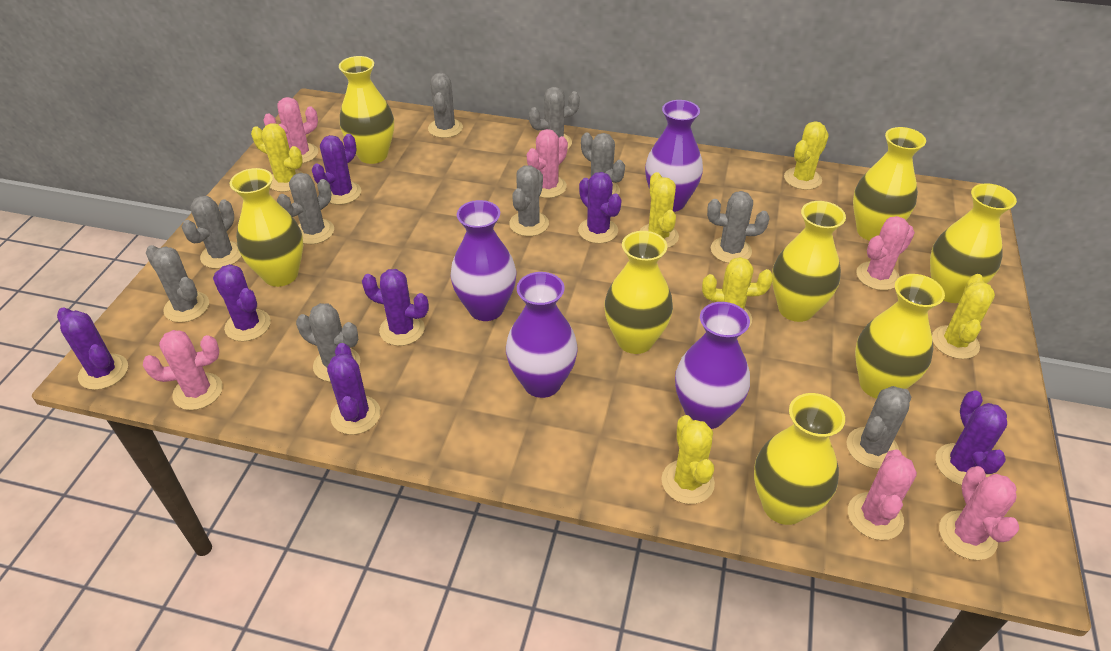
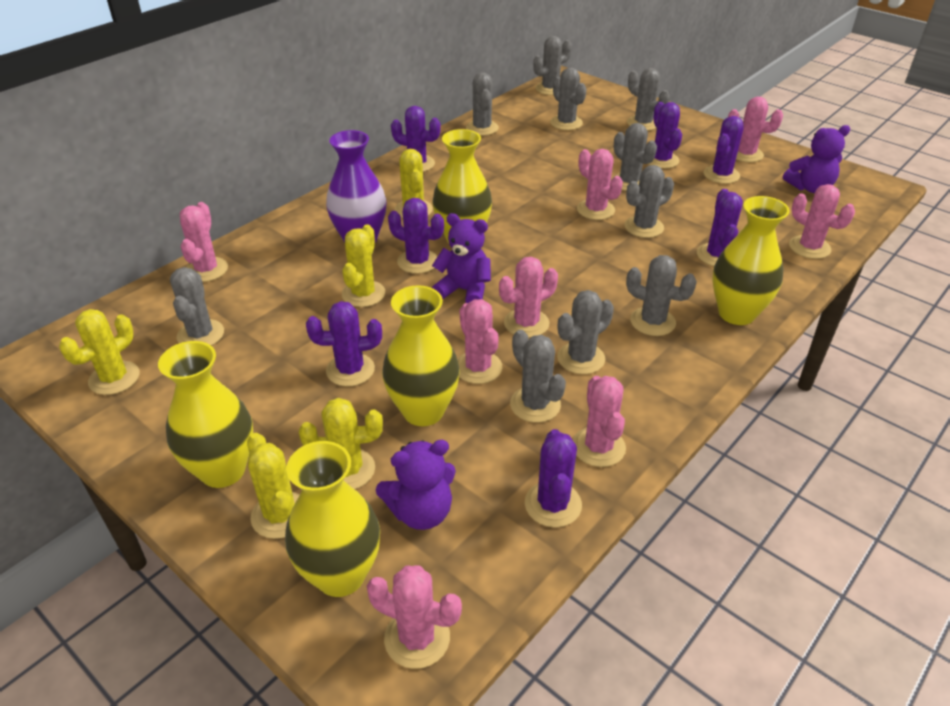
pink cactus: [143,330,223,410] [263,97,318,163] [527,129,568,198] [848,449,917,540] [856,216,915,290] [939,466,1019,560] = 6 -> [180,202,228,282] [367,565,462,669] [457,299,502,384] [499,257,558,338] [573,376,626,467] [577,149,623,220] [728,97,783,162] [789,184,855,259] = 8
purple teddy bear: none = 0 -> [376,440,456,530] [432,213,491,303] [783,125,850,193] = 3
purple vase: [450,200,516,321] [506,272,578,398] [645,100,703,212] [675,302,750,429] = 4 -> [326,130,387,243] = 1
yellow cactus: [251,123,303,192] [640,172,679,248] [662,415,715,504] [702,257,773,327] [784,121,829,190] [932,274,995,359] = 6 -> [59,309,140,395] [247,433,300,539] [299,398,383,489] [342,224,385,307] [395,149,433,218] = 5
yellow vase: [230,168,303,287] [339,56,394,164] [604,231,673,354] [754,393,845,525] [772,201,846,322] [853,127,926,241] [855,274,945,399] [930,183,1017,303] = 8 -> [158,341,253,488] [285,441,380,597] [382,285,460,426] [432,129,492,243] [712,196,790,325] = 5

